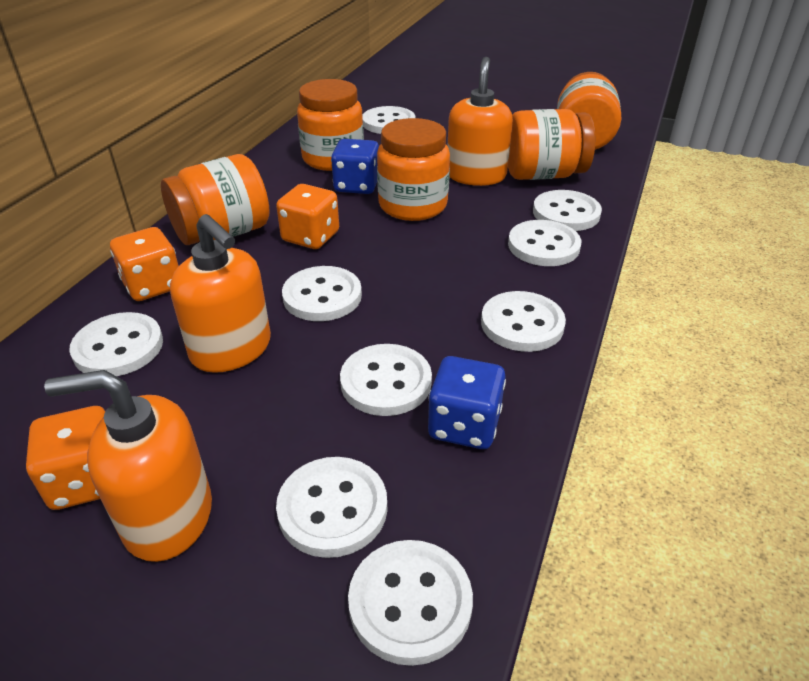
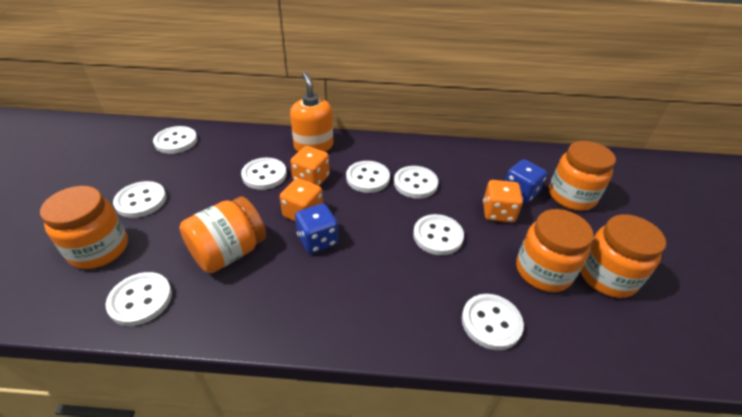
orange soap dispenser: [44,370,212,562] [170,214,271,373] [448,57,513,186] = 3 -> [290,72,333,152] = 1
white button: [69,312,163,376] [276,457,387,558] [282,266,362,321] [340,344,432,416] [348,540,473,666] [362,106,415,134] [481,291,566,352] [508,220,581,266] [533,190,602,231] = 9 -> [106,272,172,326] [113,181,167,218] [153,126,197,154] [241,158,287,190] [346,161,390,193] [394,166,438,199] [413,214,464,255] [462,294,524,350] = 8

